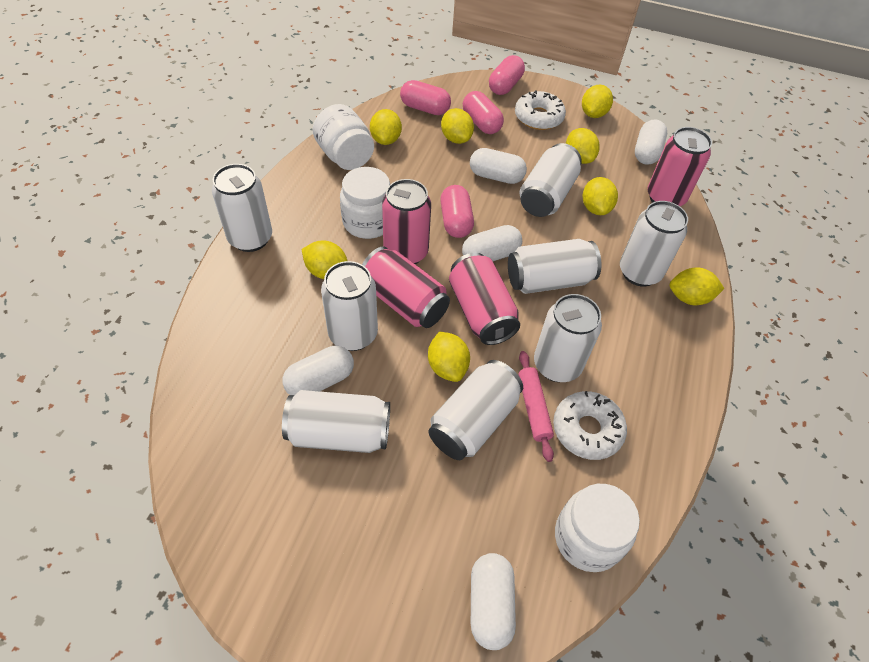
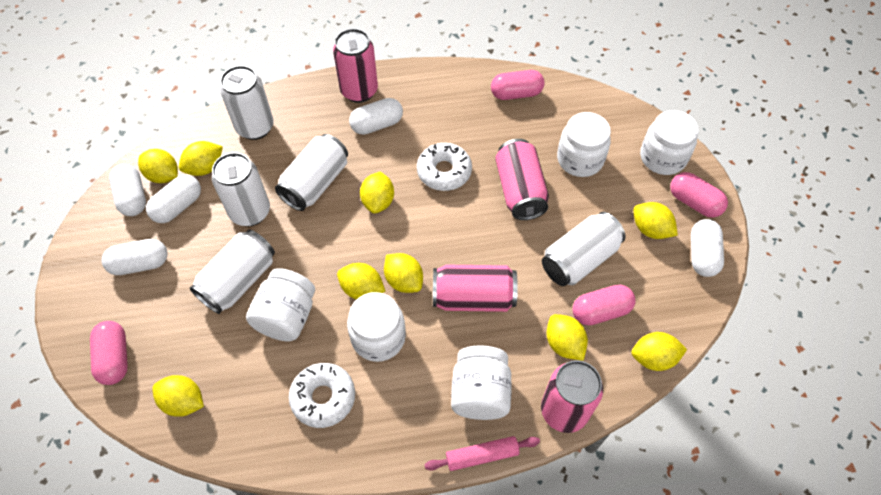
white can: [212,164,272,252] [282,390,390,453] [321,261,378,351] [428,360,523,460] [508,239,601,294] [520,143,582,217] [534,294,602,382] [620,201,688,287] = 8 -> [190,230,275,314] [212,152,270,226] [220,65,274,140] [275,134,348,211] [542,212,625,286] = 5
white jar: [313,104,374,170] [340,167,390,239] [555,484,640,572] = 3 -> [246,268,315,341] [347,292,406,362] [451,345,512,420] [557,112,611,177] [640,110,699,175] = 5
yellow lemon: [301,241,348,279] [370,109,402,145] [428,331,470,382] [441,108,474,144] [566,128,600,164] [582,85,613,118] [583,177,618,215] [670,267,725,305] = 8 -> [138,149,178,183] [153,375,204,417] [179,141,223,176] [337,263,385,300] [360,172,394,213] [384,253,423,293] [546,314,588,361] [632,332,687,371] [633,202,678,239] = 9

